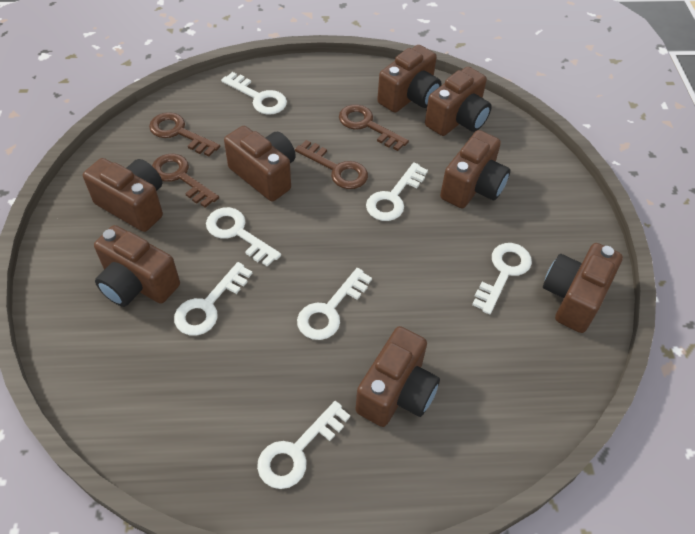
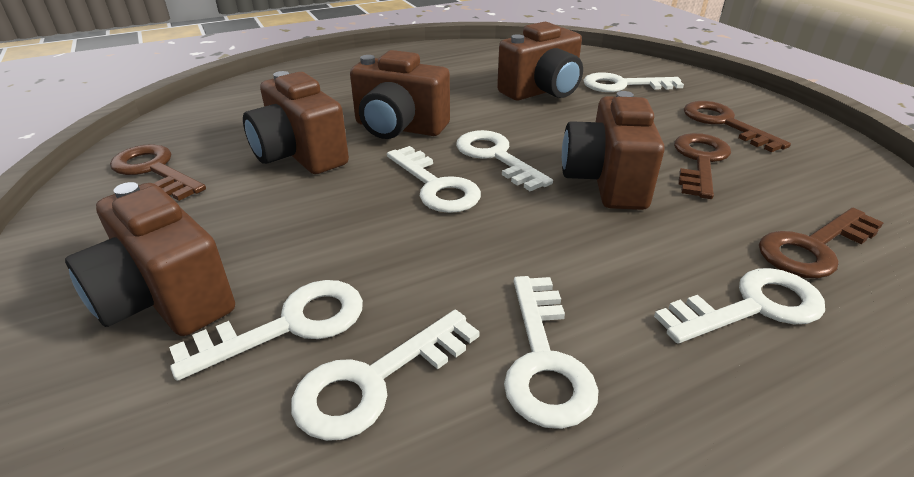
brown camera: [83,158,163,232] [94,225,180,307] [224,126,296,201] [356,326,440,427] [377,45,441,113] [425,67,492,136] [440,130,510,208] [543,243,623,333] = 8 -> [65,182,235,336] [243,71,349,174] [350,50,450,139] [497,22,583,100] [562,91,665,210] = 5

